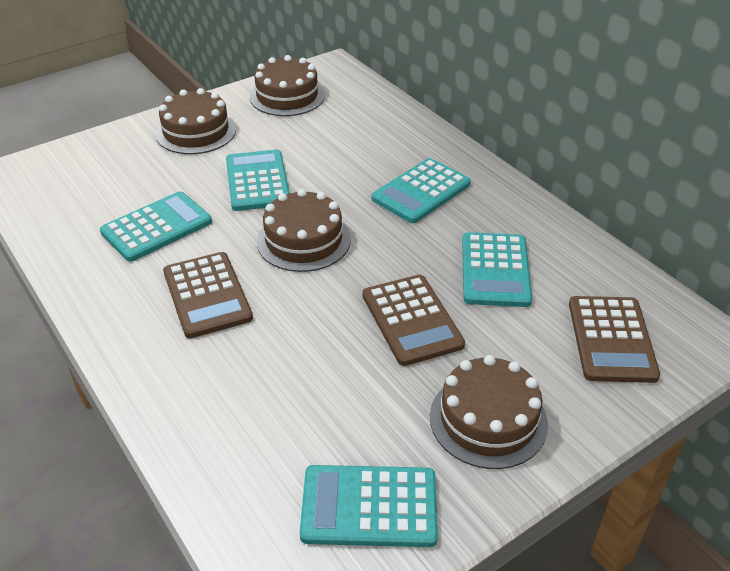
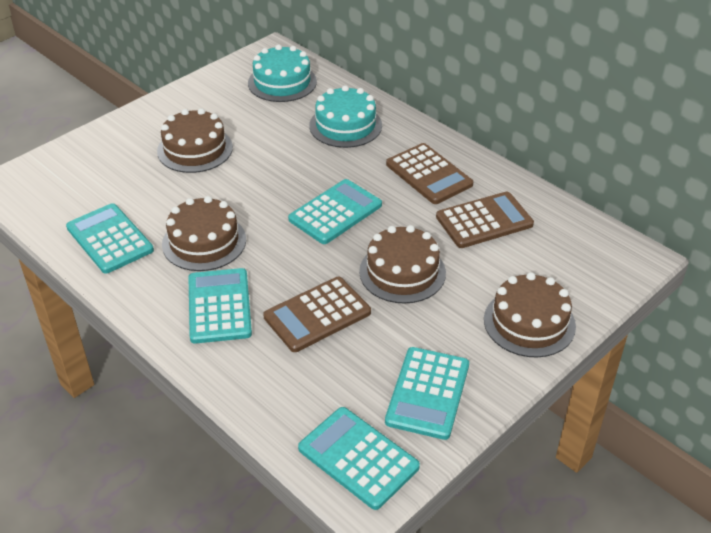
turquoise cake: none = 0 -> [248,44,317,102] [309,85,382,148] = 2

